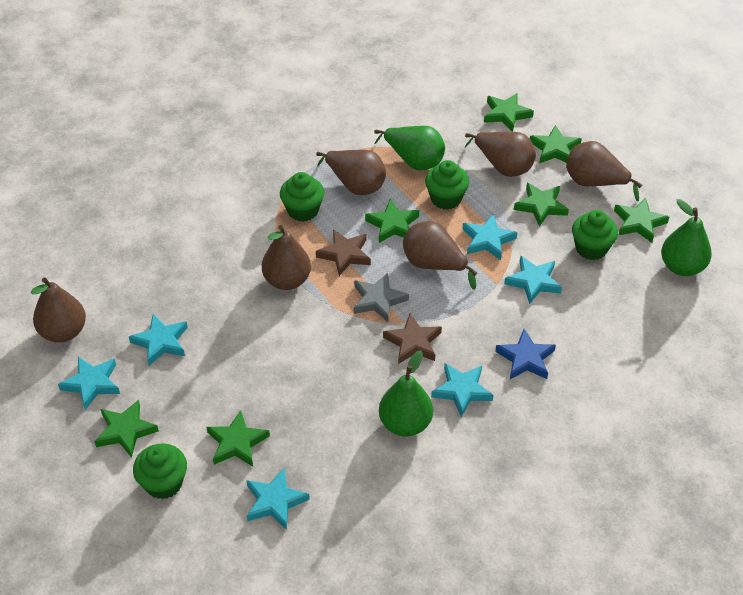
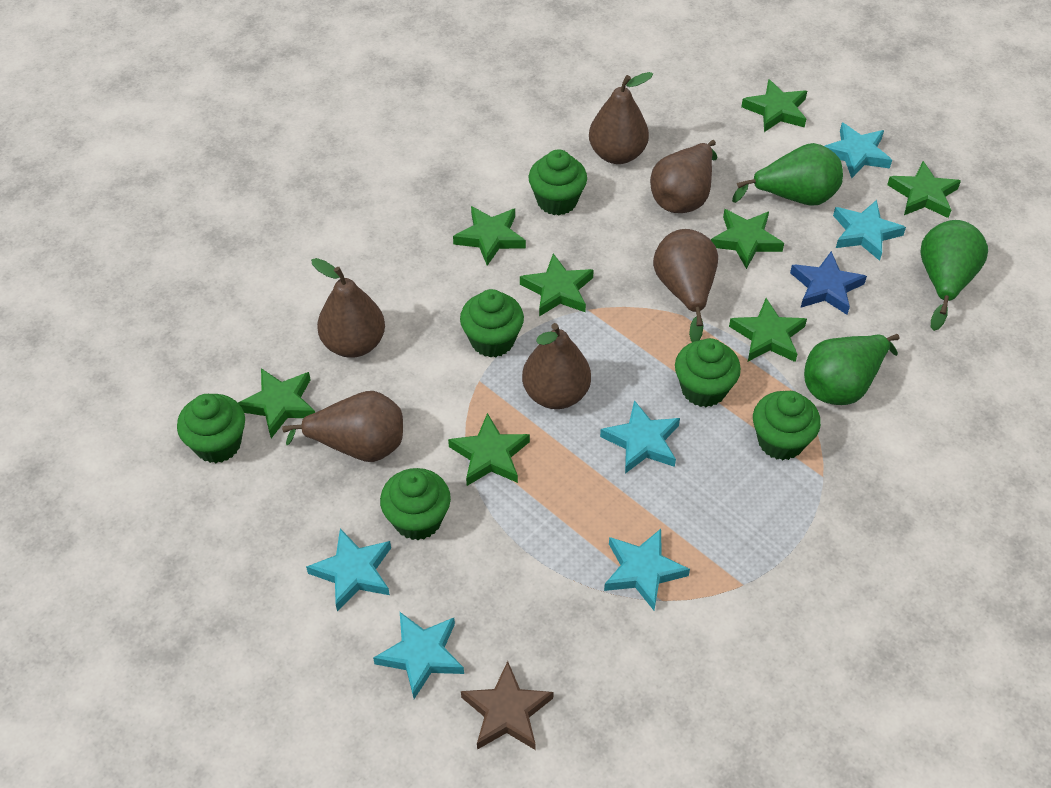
brown star: [316,229,371,276] [383,313,442,364] = 2 -> [461,661,554,750] = 1
green cupcake: [133,443,187,499] [280,172,324,222] [425,160,469,210] [572,210,618,260] = 4 -> [177,394,245,463] [380,468,451,540] [460,289,524,358] [529,149,587,215] [675,338,741,407] [753,391,821,460] = 6
green star: [94,400,159,458] [206,410,270,467] [365,199,419,243] [484,93,534,132] [514,183,569,227] [530,125,582,164] [614,197,669,243] = 7 -> [238,368,315,438] [448,413,530,486] [453,206,526,266] [520,254,594,316] [711,209,784,269] [729,298,807,362] [741,79,807,132] [887,161,961,218] = 8
grey star: [354,273,409,322] = 1 -> none = 0

